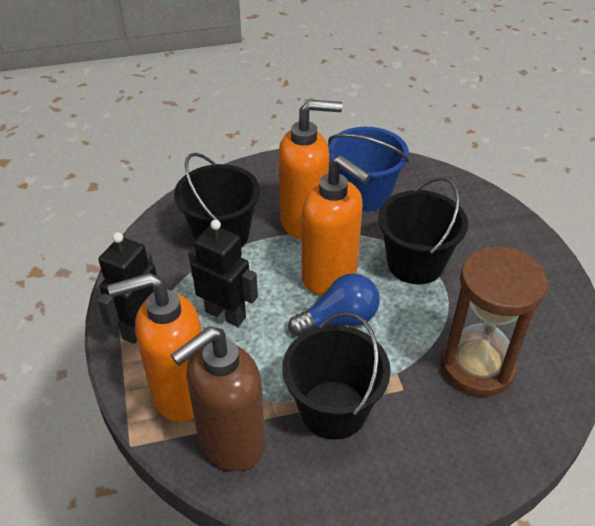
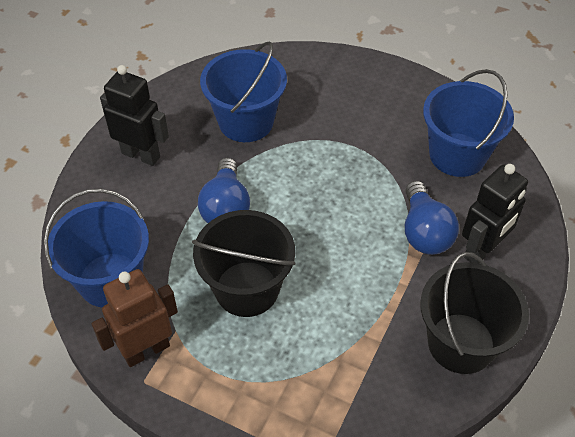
black bucket: [174,153,260,248] [282,312,391,439] [378,177,468,284] = 3 -> [192,210,295,317] [420,252,529,374] = 2
blue bucket: [328,127,409,212] = 1 -> [44,189,149,308] [200,41,287,142] [423,69,514,177] = 3
blue light bulb: [288,273,380,336] = 1 -> [198,158,250,223] [405,181,459,255] = 2
brown hourglass: [440,246,548,397] = 1 -> none = 0
brown robot: none = 0 -> [91,269,178,367] = 1
brown soap dispenser: [171,327,265,471] = 1 -> none = 0
orange soap dispenser: [108,273,202,422] [279,100,342,239] [302,155,371,295] = 3 -> none = 0

